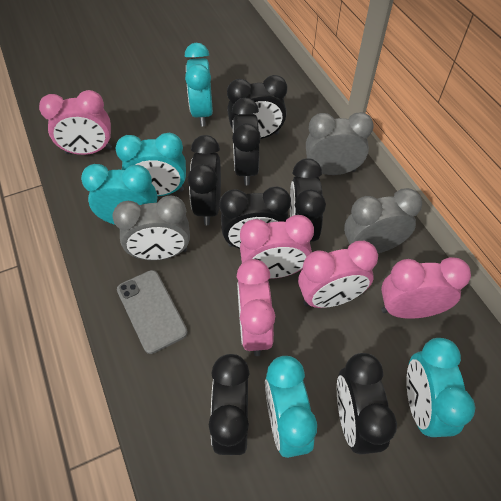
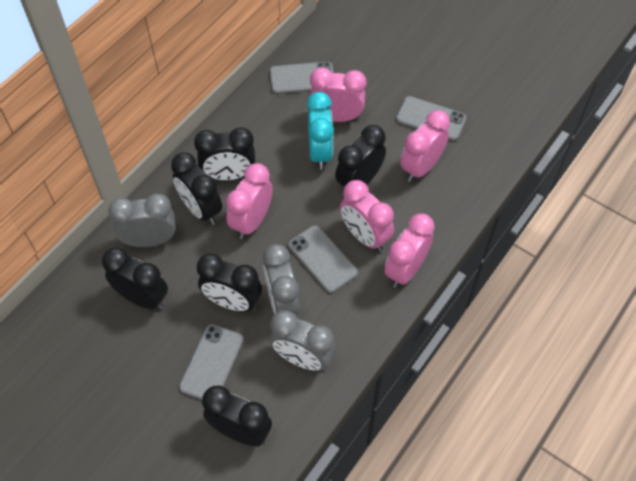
black clock: [187,135,221,225] [209,354,250,455] [219,187,291,249] [227,75,287,139] [232,98,261,185] [290,158,326,242] [337,353,397,455] = 7 -> [102,247,168,310] [171,152,222,225] [194,127,255,181] [197,253,262,312] [202,386,272,446] [335,125,386,187] = 6
grey phone: [117,270,188,354] = 1 -> [179,324,244,400] [270,62,334,94] [288,225,358,293] [396,96,466,141] = 4
turquoise clock: [81,164,157,225] [115,133,186,196] [185,43,213,126] [265,356,317,458] [406,338,476,438] = 5 -> [307,92,334,170] = 1

